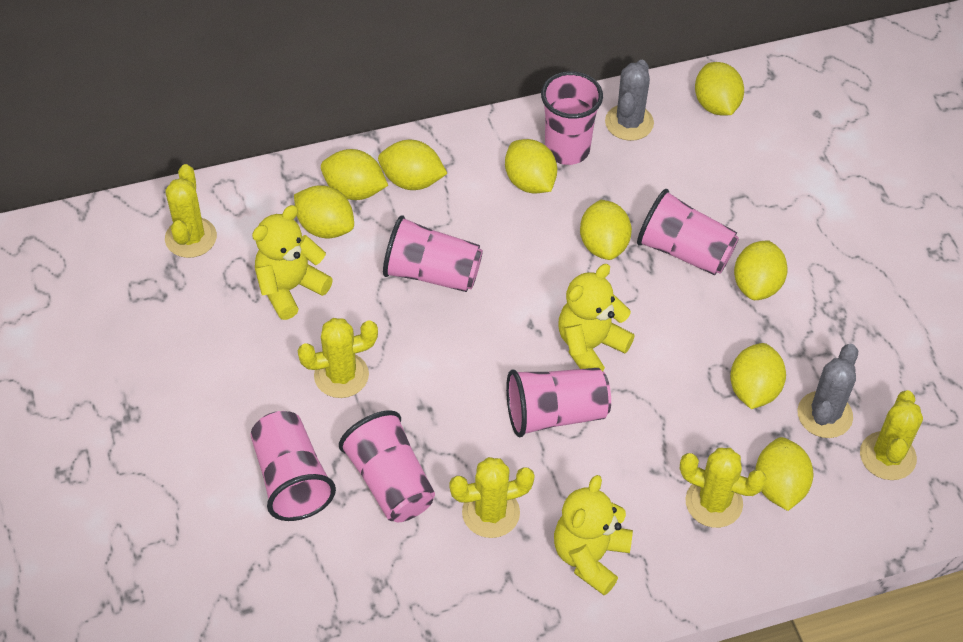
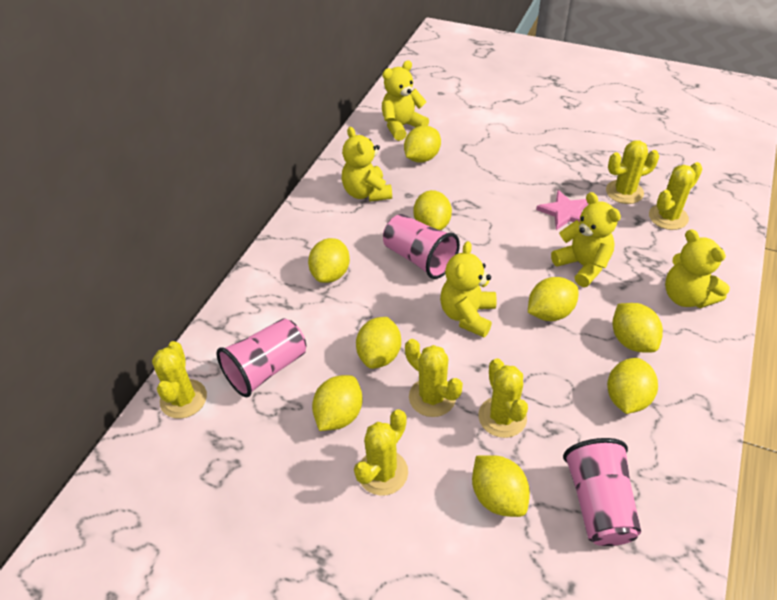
grey cactus: [605,60,654,141] [797,344,858,438] = 2 -> none = 0
pink cup: [250,411,336,521] [339,410,435,522] [383,215,483,292] [506,368,611,437] [541,71,603,165] [637,189,739,275] = 6 -> [217,318,306,398] [383,214,460,279] [563,438,641,546] = 3
pink star: none = 0 -> [536,190,588,230] = 1
yellow cactus: [165,164,217,258] [298,318,378,398] [449,457,535,538] [680,448,767,528] [860,390,923,480] = 5 -> [152,341,207,419] [354,410,408,496] [405,339,463,417] [478,358,528,438] [606,140,659,204] [649,162,702,230] = 6
yellow teddy bear: [252,205,333,320] [554,475,633,596] [558,264,634,371] = 3 -> [342,127,392,202] [382,60,429,141] [440,241,497,337] [551,192,621,287] [665,229,730,308] = 5

